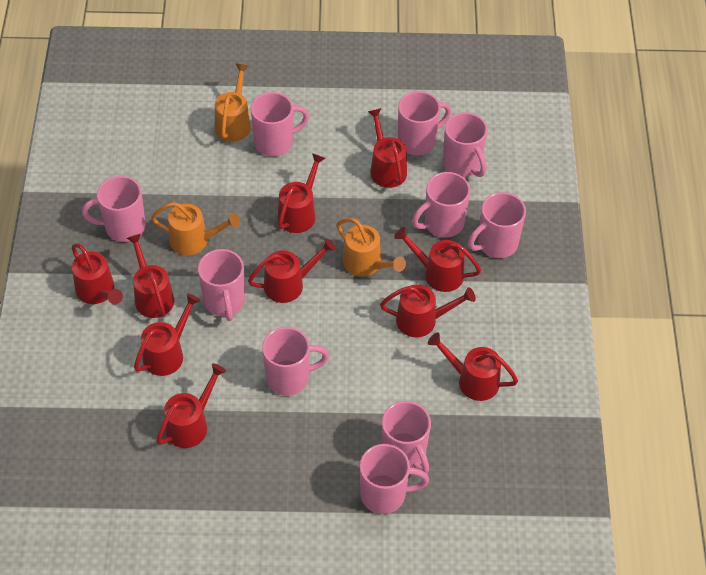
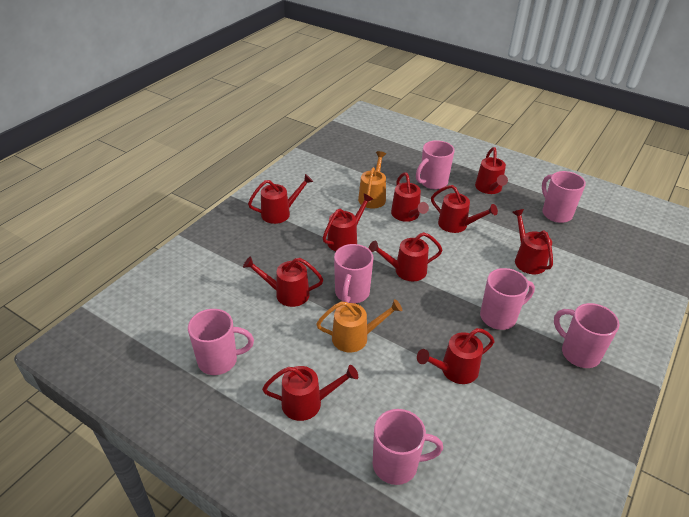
orange watering can: [151,202,240,255] [215,63,251,142] [336,218,406,277] = 3 -> [316,299,402,352] [358,151,386,209] = 2
pink mug: [82,176,146,242] [198,249,245,321] [251,92,309,156] [262,327,329,395] [360,444,429,514] [382,401,431,474] [398,91,451,155] [412,172,470,238] [443,112,487,177] [468,192,526,258] = 10 -> [188,309,254,375] [334,244,374,303] [373,409,443,485] [416,140,454,189] [480,268,535,330] [542,171,586,223] [554,303,619,368] = 7

